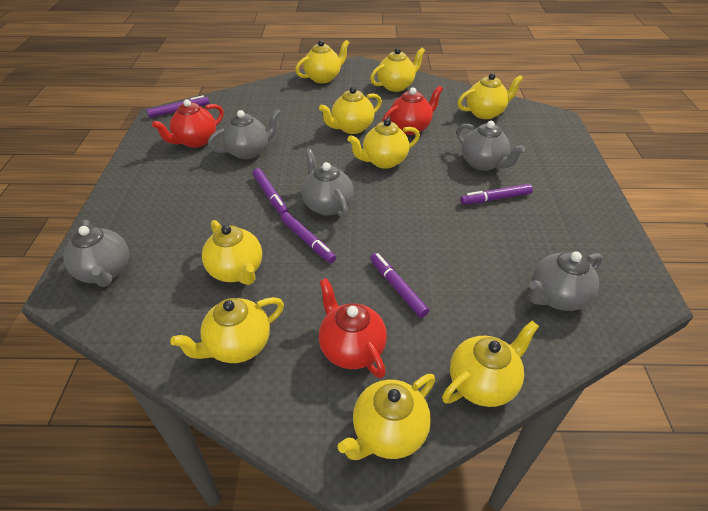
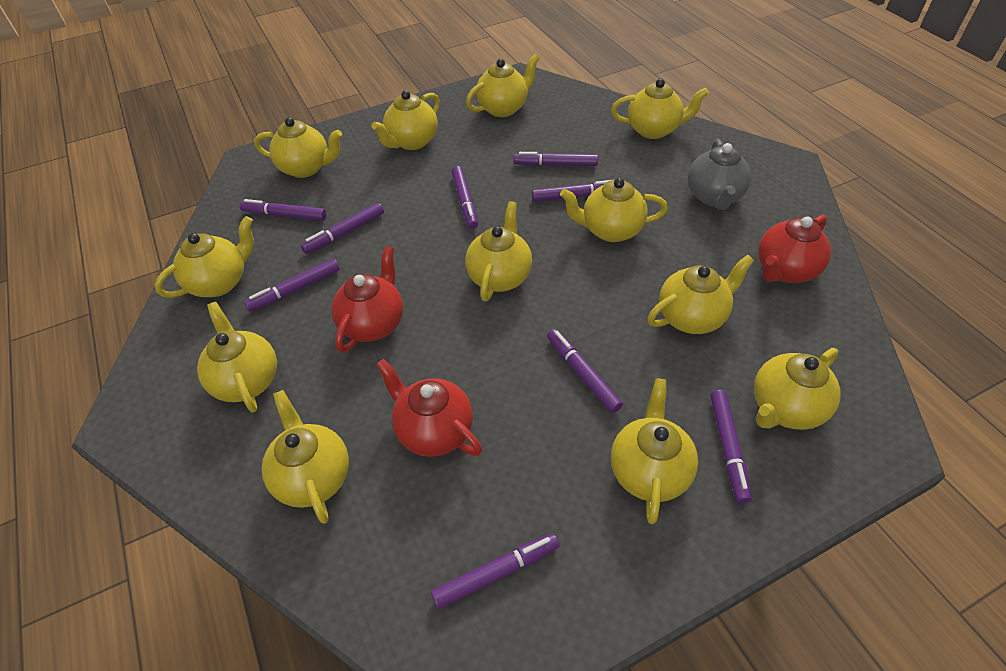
grey teapot: [64,220,129,287] [208,109,281,160] [302,149,354,218] [457,121,525,171] [529,251,603,311] = 5 -> [688,139,751,210] = 1
purple marker: [147,96,209,118] [253,168,288,216] [281,212,336,263] [370,253,429,318] [460,184,533,205] = 5 -> [240,199,326,221] [244,259,340,312] [301,203,384,254] [431,533,559,609] [452,166,478,229] [514,152,598,166] [532,180,611,202] [547,329,623,413] [711,390,752,504] = 9
yellow teapot: [170,297,284,363] [202,220,262,285] [295,40,349,83] [319,87,382,134] [338,374,435,460] [348,119,420,169] [370,48,425,92] [442,321,539,407] [457,73,523,119] = 9 -> [155,216,254,298] [197,302,277,412] [254,117,342,178] [262,390,349,524] [371,90,440,150] [465,201,532,301] [466,54,539,117] [560,178,668,242] [611,79,709,139] [611,378,698,524] [648,255,754,334] [754,348,841,430] = 12

